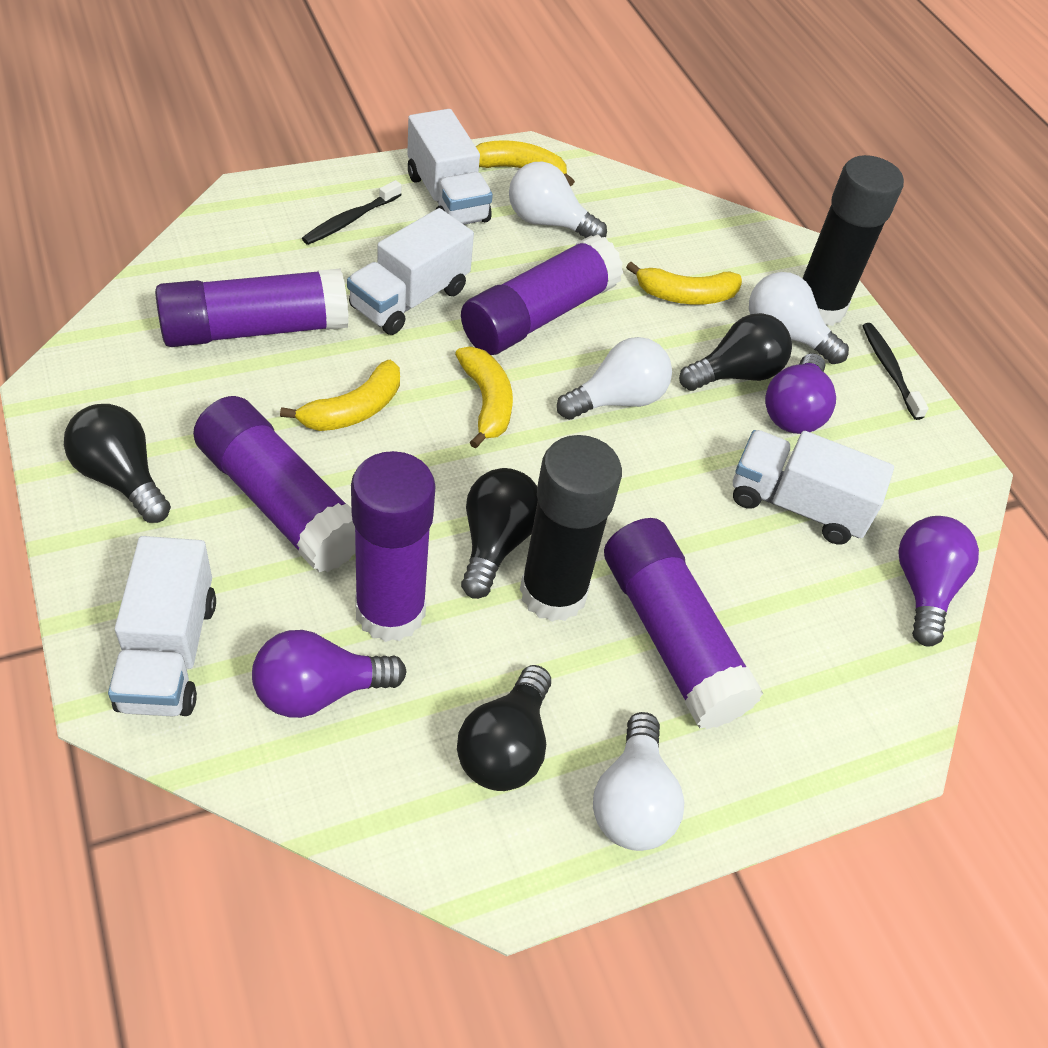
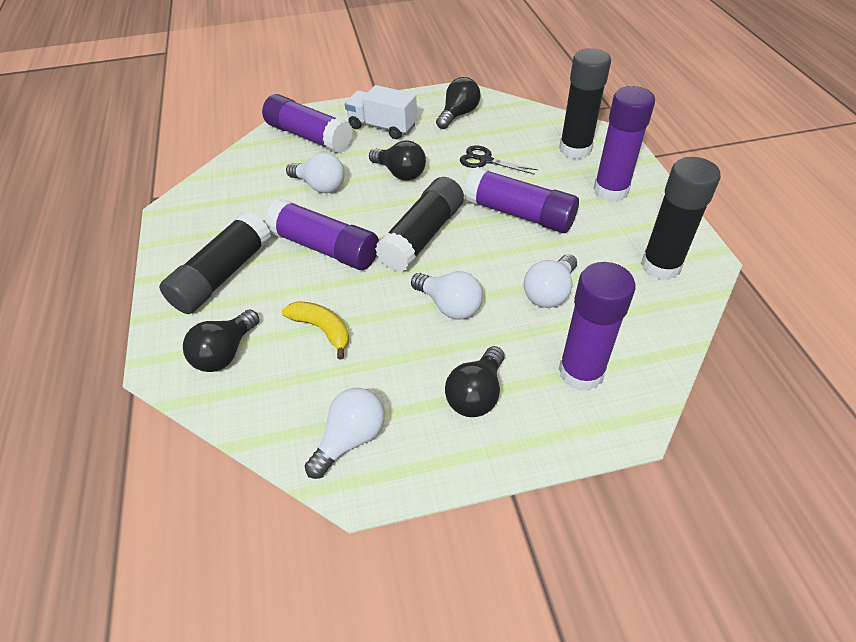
black glue stick: [520,435,622,622] [802,155,904,326] = 2 -> [159,211,271,314] [375,177,464,272] [559,48,611,159] [641,157,721,280] = 4
black scissors: none = 0 -> [460,145,538,175] = 1
black toothbrush: [302,180,401,245] [862,323,929,420] = 2 -> none = 0
purple light bulb: [252,630,407,718] [765,353,836,434] [899,516,979,647] = 3 -> none = 0
white truck: [108,536,216,717] [347,208,474,335] [407,109,493,225] [733,430,894,544] = 4 -> [345,85,417,139] = 1
yellow banana: [280,360,400,431] [455,347,513,449] [476,140,575,186] [626,262,742,305] = 4 -> [282,301,349,360] = 1

